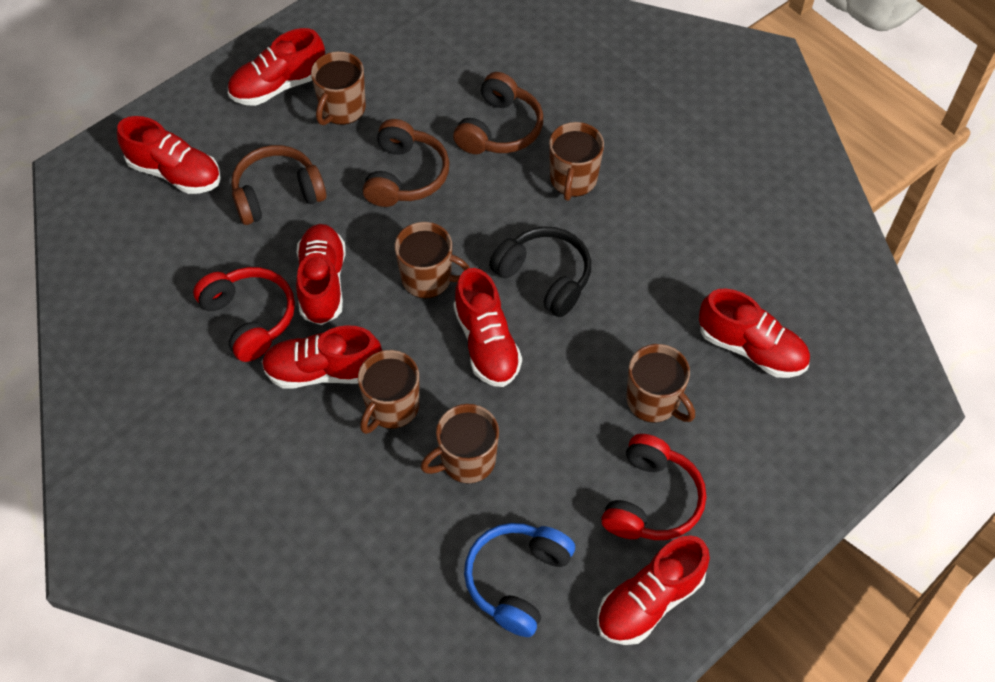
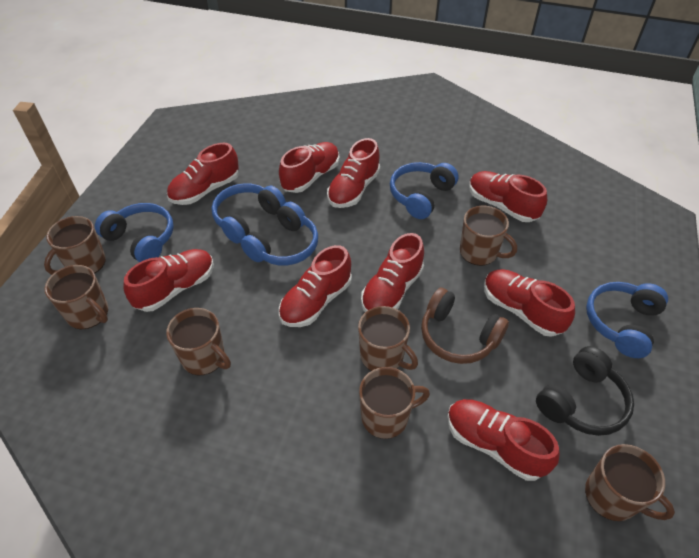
blue headphones: [464,523,575,637] = 1 -> [95,203,174,262] [212,183,286,243] [241,202,318,265] [390,162,459,219] [586,282,668,358] = 5
brown headphones: [231,145,326,225] [363,119,449,207] [453,72,543,154] = 3 -> [421,288,509,364] = 1
brown mug: [311,51,366,125] [358,350,419,434] [395,222,470,298] [420,404,499,484] [549,122,604,201] [627,344,695,423] = 6 -> [44,216,106,275] [44,265,108,329] [166,308,231,375] [358,306,418,371] [359,367,430,439] [460,206,517,266] [585,444,675,521] = 7
red headphones: [193,267,295,362] [601,434,706,540] = 2 -> none = 0
red shoe: [117,116,221,194] [228,28,325,106] [262,325,382,388] [296,224,346,325] [453,268,522,387] [597,535,710,645] [699,289,810,378] = 7 -> [123,249,214,312] [167,143,239,205] [279,142,340,193] [279,245,352,327] [327,138,380,208] [361,233,424,312] [447,399,560,481] [469,171,547,222] [484,269,575,337] = 9

